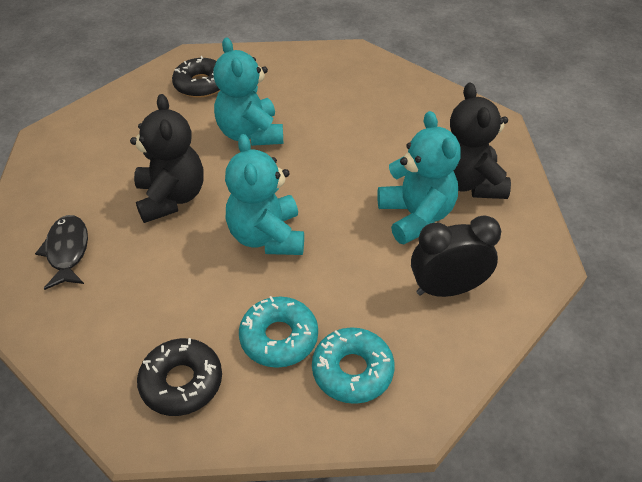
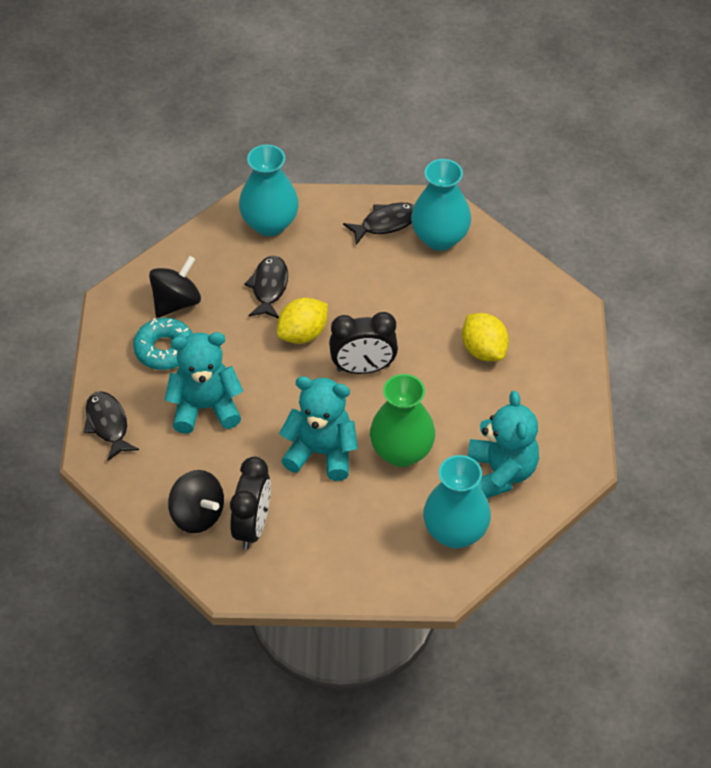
black clock: [411,215,501,297] = 1 -> [230,457,271,549] [329,312,398,374] = 2
black donut: [137,338,222,416] [172,56,220,98] = 2 -> none = 0
black fish: [35,215,88,290] = 1 -> [84,391,139,461] [244,256,288,319] [343,203,414,245] = 3
black spinning top: none = 0 -> [149,256,201,318] [168,470,224,533] = 2
black teddy bear: [130,94,204,223] [450,82,511,199] = 2 -> none = 0
green vase: none = 0 -> [370,374,435,467] = 1
turquoise donut: [239,296,318,368] [312,327,395,404] = 2 -> [133,318,193,370] = 1
turquoise vase: none = 0 -> [239,145,299,236] [411,159,471,251] [423,455,491,548] = 3
yellow lemon: none = 0 -> [277,298,328,344] [462,313,509,361] = 2

